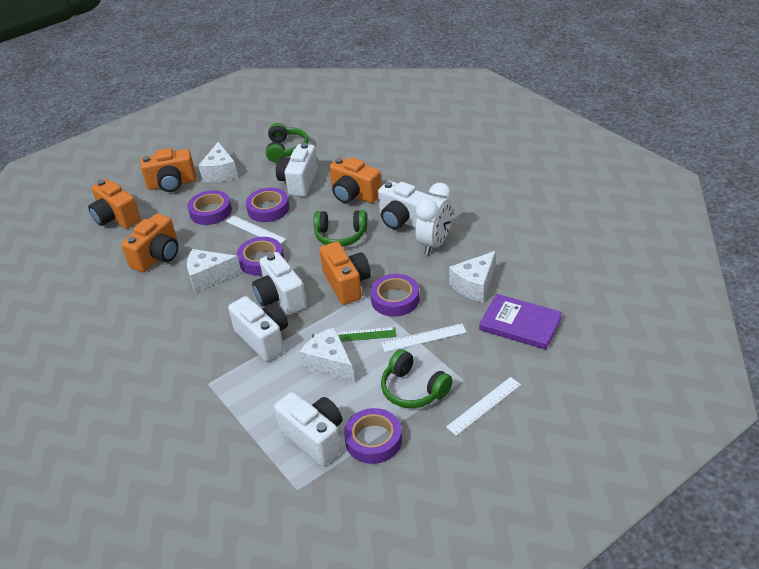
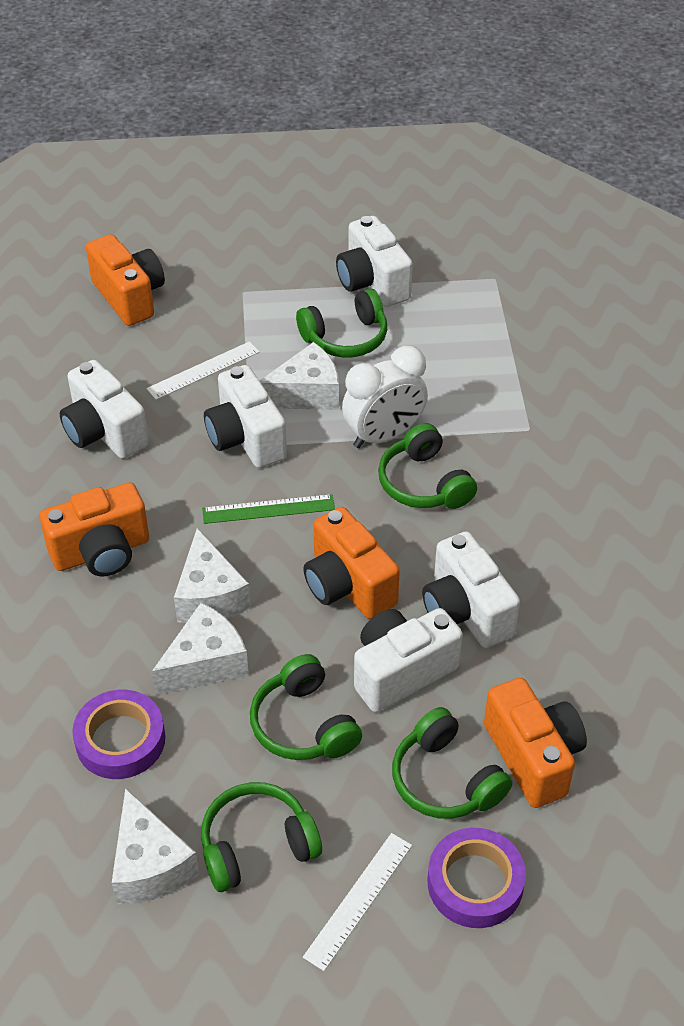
green headphones: [266,123,308,162] [313,210,367,247] [381,349,453,408] = 3 -> [201,782,322,892] [250,654,362,760] [296,289,387,358] [378,423,477,509] [392,707,512,819] = 5
orange camera: [88,179,141,229] [121,214,178,272] [140,148,196,192] [319,242,371,305] [329,157,382,203] = 5 -> [40,482,149,577] [86,234,165,326] [303,507,400,619] [484,678,587,808] = 4
purple book: [479,294,562,350] = 1 -> none = 0
purple tape: [188,190,232,225] [237,237,284,276] [246,188,289,222] [344,408,402,464] [370,274,420,317] = 5 -> [72,690,165,779] [428,828,526,928] = 2
white ruler: [226,215,286,244] [381,323,467,352] [446,377,521,436] = 3 -> [146,341,260,400] [303,833,412,971] = 2

